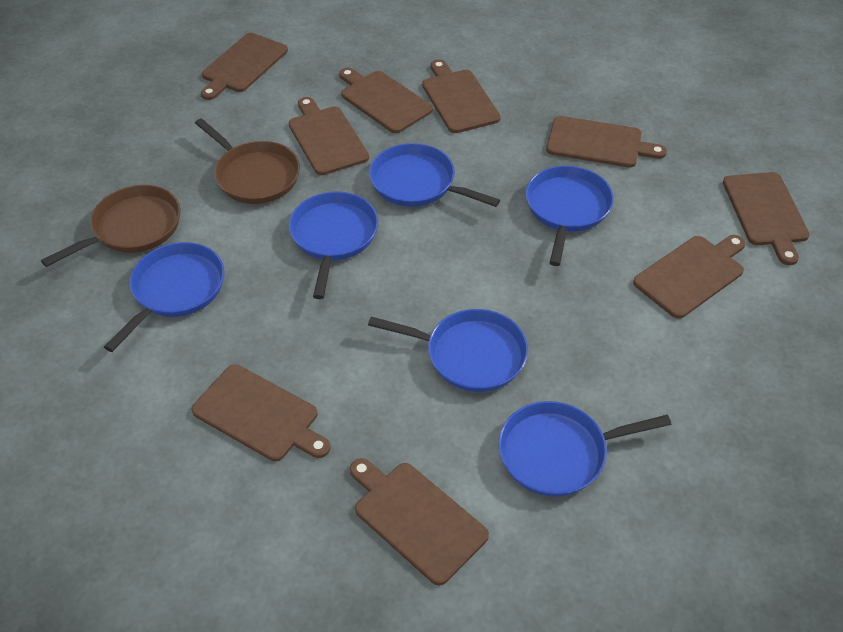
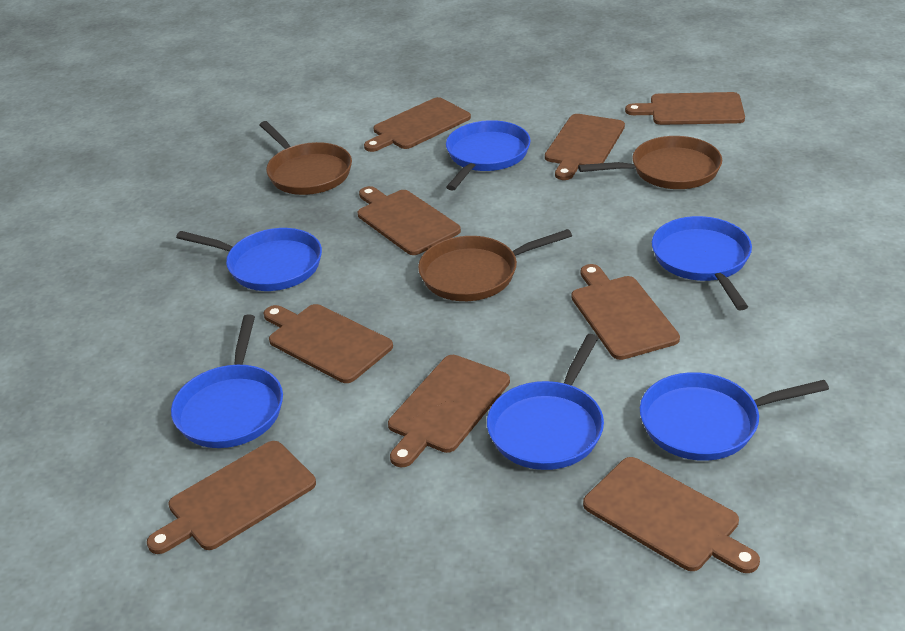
brown pan: [41,185,181,267] [195,118,300,204] = 2 -> [259,121,352,195] [418,229,572,301] [578,136,722,189] = 3

